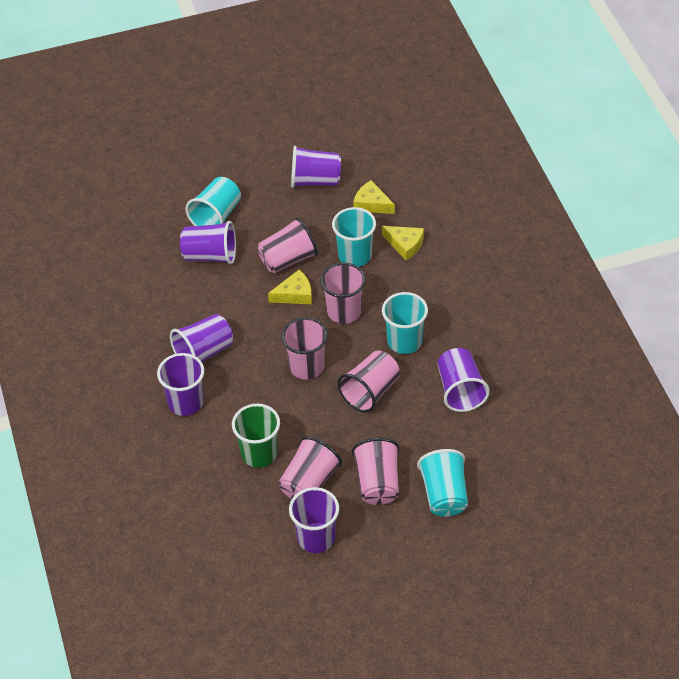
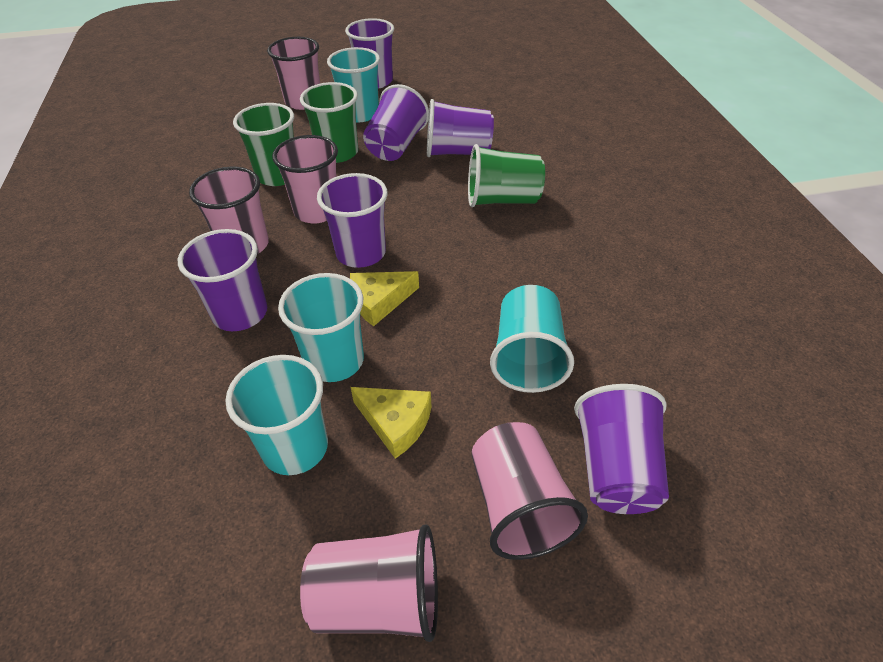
green cup: [232,404,280,468] = 1 -> [233,103,294,186] [300,82,358,163] [468,144,545,207] = 3
pink cup: [257,218,318,273] [279,436,342,499] [281,317,328,379] [320,263,366,324] [337,351,400,413] [351,438,399,505] = 6 -> [189,167,269,254] [267,37,320,110] [272,135,338,223] [300,524,438,642] [472,422,588,560] = 5
yellow cheese: [268,270,312,304] [353,180,395,214] [382,226,424,261] = 3 -> [350,271,419,326] [350,387,432,459] = 2

